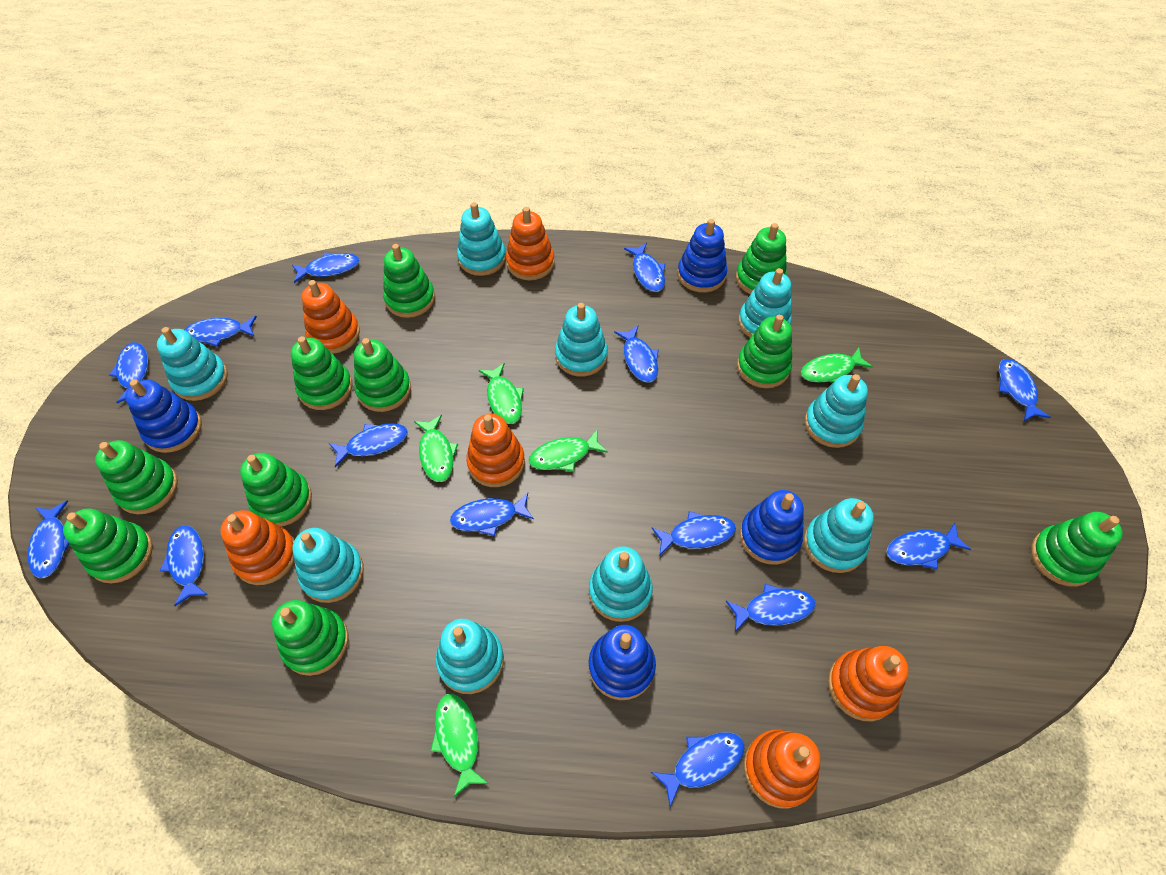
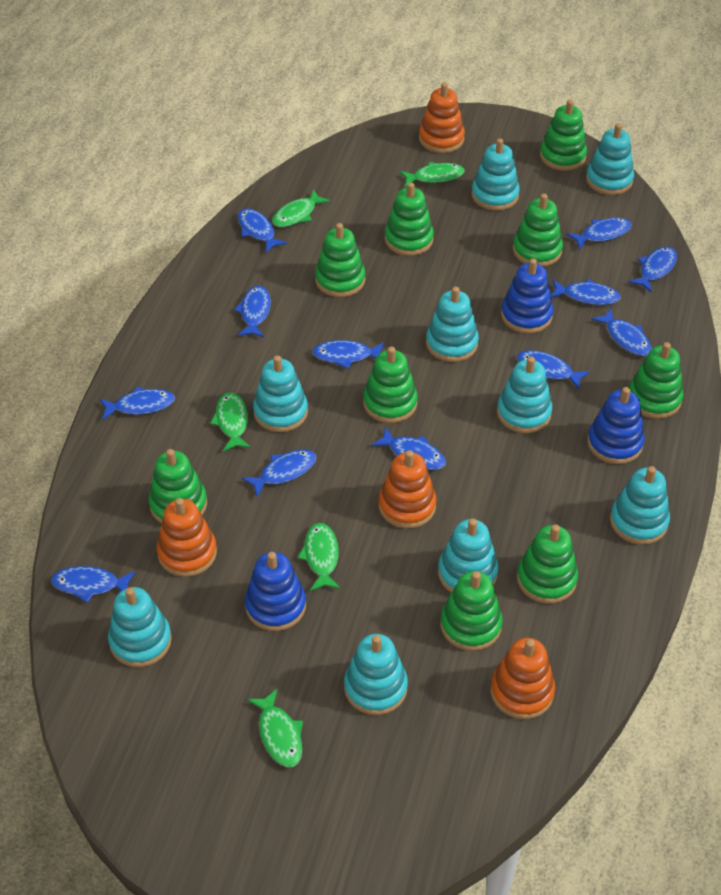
blue fish: [28,501,69,578] [109,343,148,403] [160,525,207,606] [185,316,257,347] [292,252,360,283] [329,423,408,467] [450,493,534,536] [614,325,659,382] [624,243,665,292] [651,732,745,807] [652,511,736,556] [726,584,815,632] [886,523,971,569] [999,359,1051,421] = 14 -> [51,566,135,603] [100,387,175,420] [234,286,271,337] [238,208,287,252] [242,449,316,497] [312,340,384,369] [371,428,446,470] [517,350,590,389] [551,279,621,305] [567,218,632,250] [591,309,652,356] [628,246,677,292] = 12
blue stacking toy: [125,379,202,453] [589,625,656,700] [677,219,727,293] [740,490,804,565] = 4 -> [245,552,306,631] [501,259,553,334] [588,387,645,464] = 3
green stacking toy: [63,508,153,583] [95,440,178,514] [240,453,312,526] [272,600,348,676] [291,336,353,410] [354,338,411,412] [383,244,435,318] [736,223,787,294] [737,314,792,388] [1031,512,1123,587] = 10 -> [149,449,207,524] [315,223,365,297] [363,347,418,423] [385,183,434,256] [440,571,503,651] [513,194,563,267] [517,524,578,604] [540,100,587,171] [629,342,684,419] = 9
orange stacking toy: [220,510,294,585] [302,280,360,354] [466,414,525,487] [506,207,555,280] [744,730,820,809] [828,646,908,721] = 6 -> [157,498,217,577] [379,450,436,528] [419,82,465,153] [490,638,555,719] = 4

